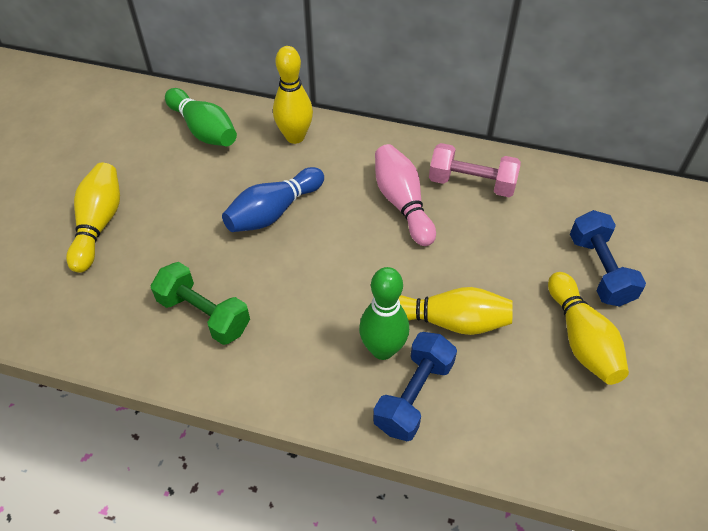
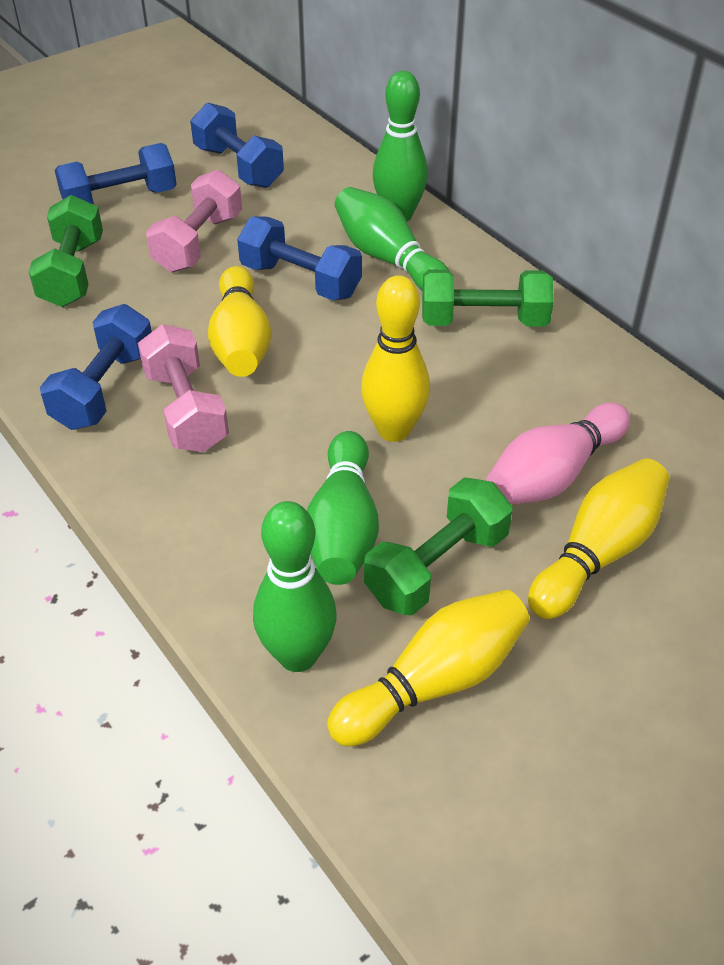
blue bowling pin: [222,167,324,232] = 1 -> none = 0
blue dumbbell: [373,332,457,441] [570,210,646,307] = 2 -> [40,304,152,430] [55,143,177,204] [190,102,284,188] [237,216,362,300] = 4
green bowling pin: [165,88,237,146] [359,267,409,360] = 2 -> [253,501,337,672] [307,431,379,585] [335,187,450,291] [373,71,428,221] = 4
green dumbbell: [151,262,250,345] = 1 -> [29,195,103,307] [364,477,513,615] [422,270,554,327] = 3
pink dumbbell: [429,143,521,197] = 1 -> [138,324,229,452] [146,169,242,272] = 2

